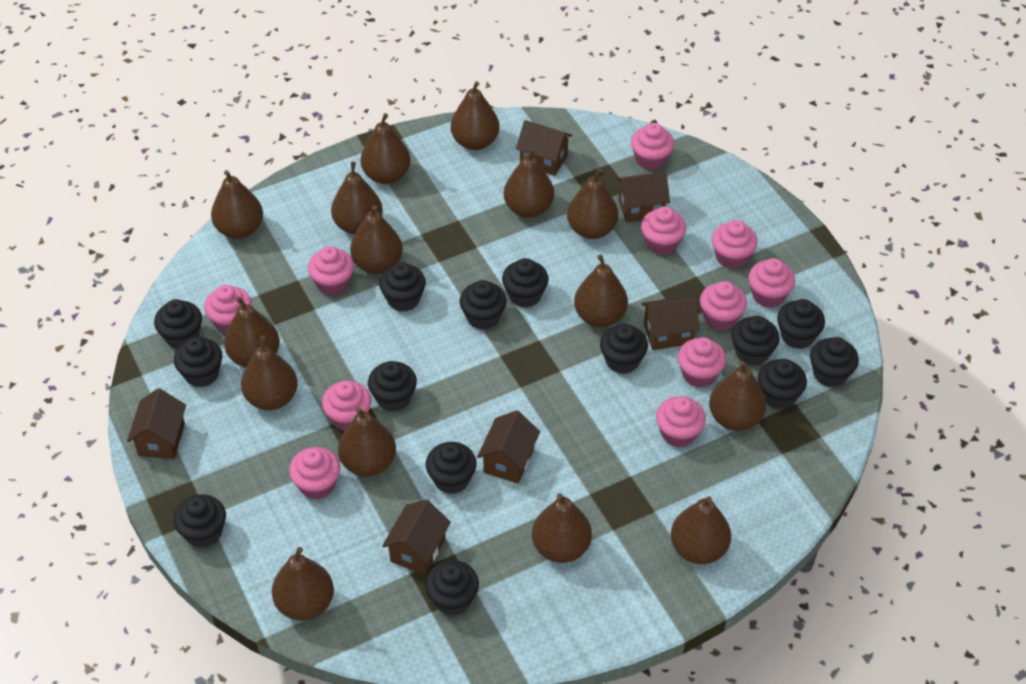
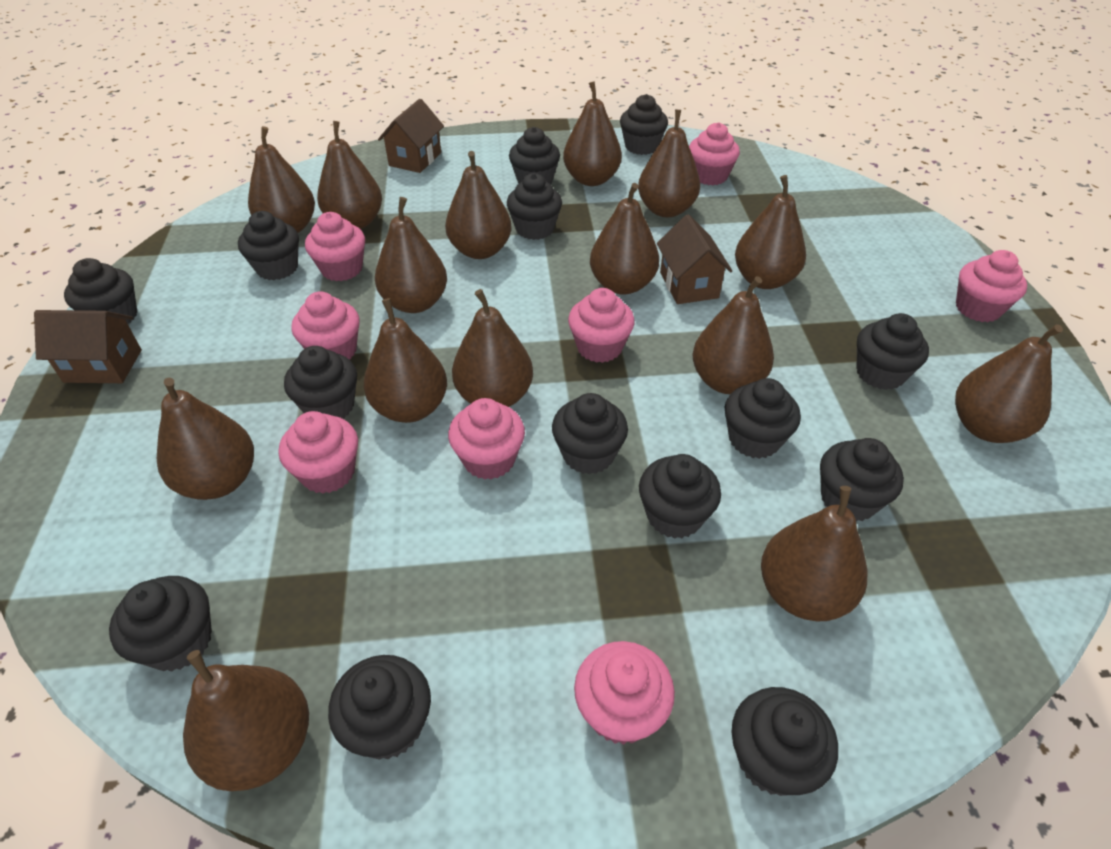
brown house: [127,388,186,459] [382,499,451,575] [477,410,540,483] [516,120,572,176] [616,171,670,223] [642,296,700,350] = 6 -> [34,310,142,383] [378,99,444,173] [657,214,732,304] = 3
pink cupcake: [204,285,252,334] [289,447,340,499] [308,246,354,296] [322,381,372,431] [631,123,674,171] [641,206,686,255] [656,396,706,448] [678,337,726,388] [700,281,747,331] [712,220,757,269] [748,258,795,308] = 11 -> [279,411,358,494] [291,291,360,360] [305,212,365,281] [448,398,525,480] [568,288,635,363] [574,641,675,745] [689,122,740,185] [956,250,1027,322] = 8

